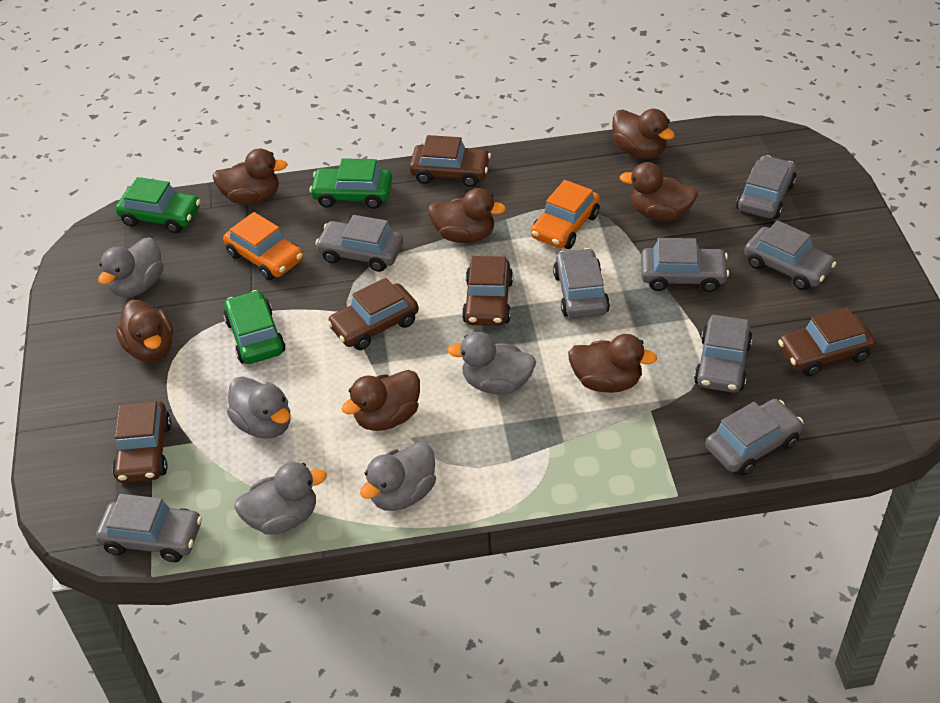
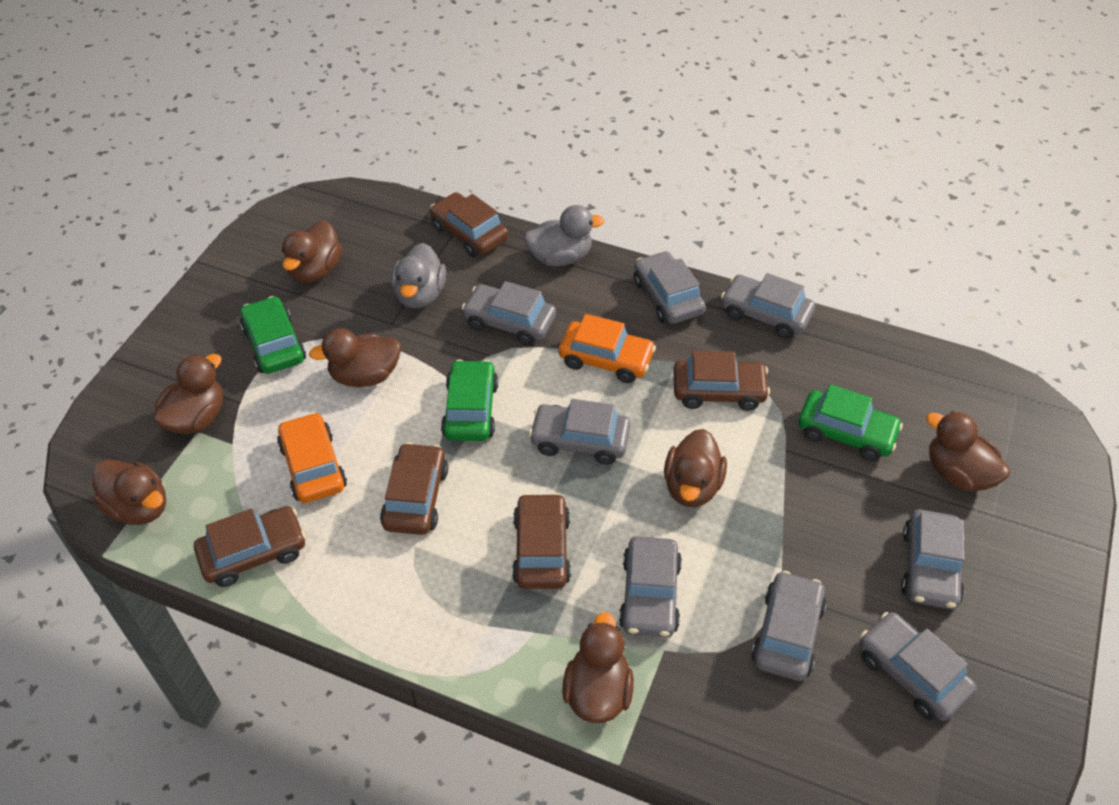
grey duck: [98,237,164,297] [227,376,291,439] [234,462,327,535] [360,442,436,511] [447,332,536,395] = 5 -> [391,243,446,309] [524,205,605,266] = 2

